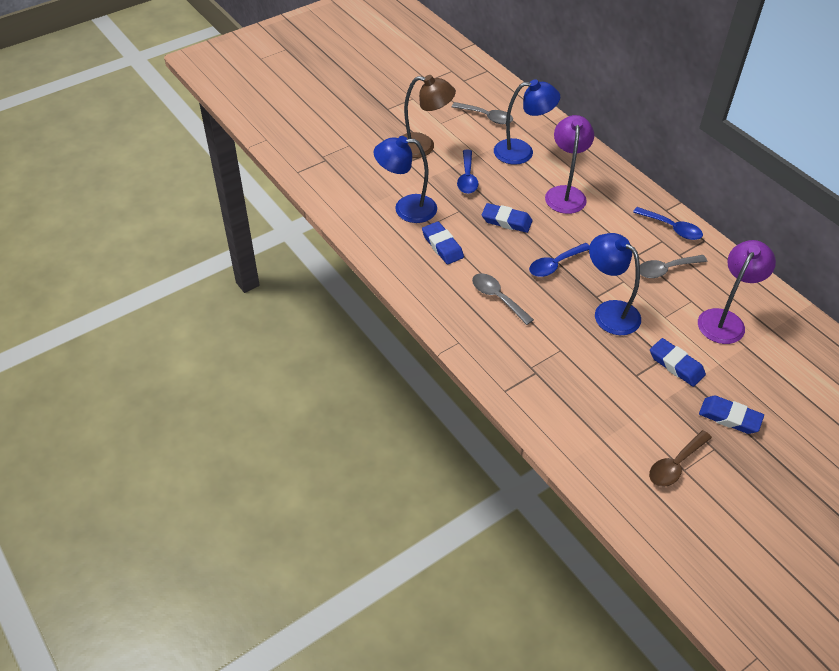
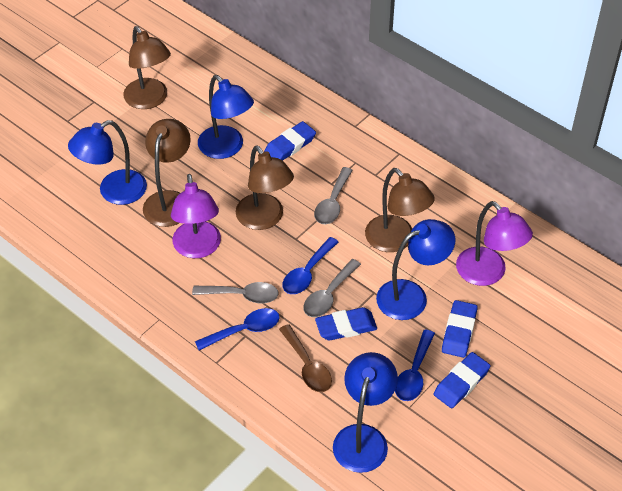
blue lamp: [374,136,437,223] [494,79,560,165] [589,233,641,335] = 3 -> [68,120,147,205] [198,75,254,159] [333,352,398,473] [376,219,455,320] = 4
brown lamp: [402,75,456,158] = 1 -> [123,26,171,109] [143,119,191,227] [236,145,294,230] [365,168,435,252] = 4

